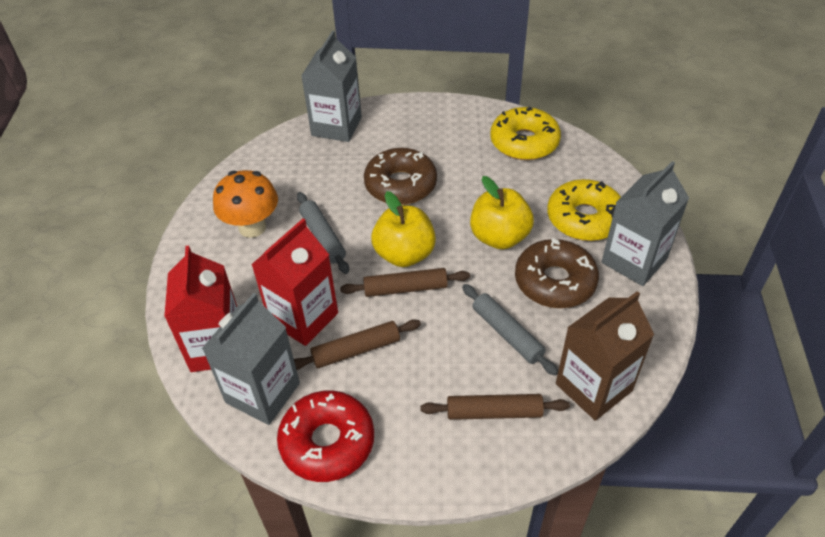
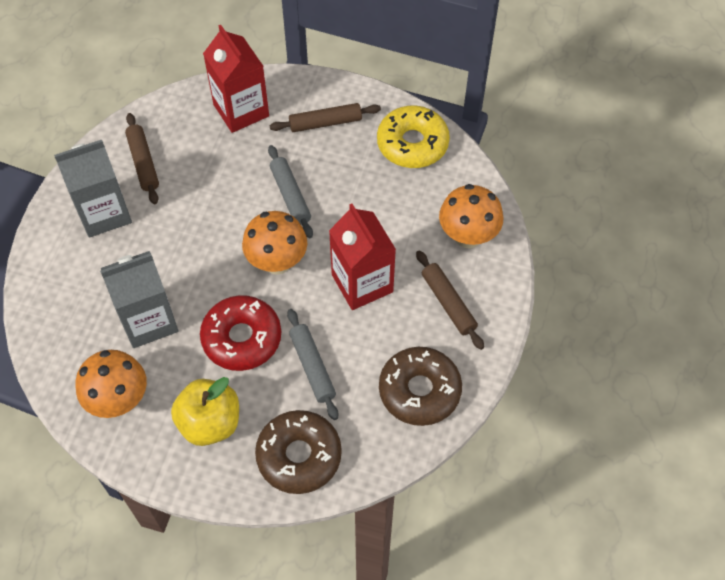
brown carton: [556,291,654,421] = 1 -> none = 0
grey carton: [202,293,300,425] [301,31,362,142] [602,161,689,286] = 3 -> [54,140,132,237] [100,251,179,348] = 2
orange mushroom: [213,170,278,238] = 1 -> [75,350,147,418] [242,211,307,275] [439,184,503,249] = 3
yellow apple: [371,191,436,267] [470,176,534,249] = 2 -> [171,377,239,446] = 1
yellow donut: [490,107,561,160] [547,179,621,241] = 2 -> [377,105,450,168] = 1

